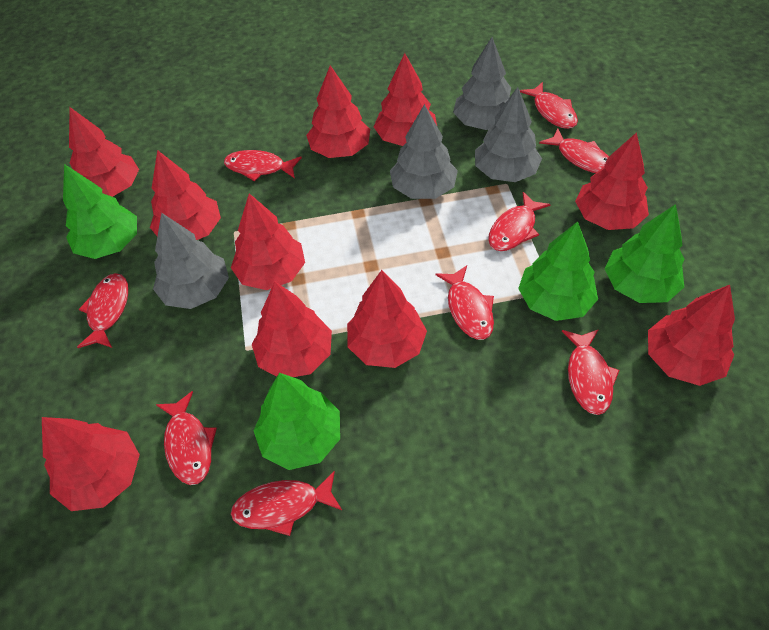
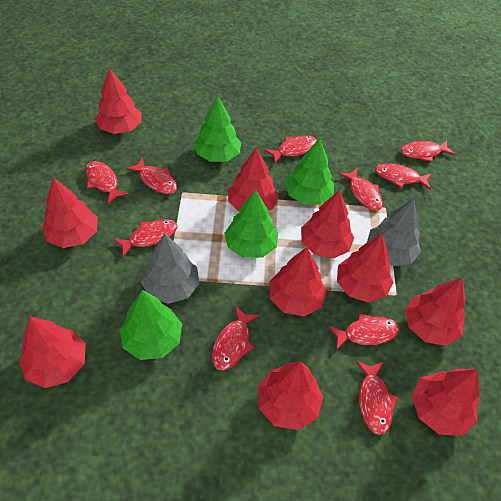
grey tree: [153,213,229,309] [390,104,458,199] [453,37,511,130] [475,87,542,182] = 4 -> [141,234,199,304] [367,199,421,266] = 2
red fish: [77,273,128,348] [156,391,217,485] [224,150,302,181] [231,471,342,536] [435,265,494,340] [488,192,551,251] [520,82,578,129] [539,128,609,173] [562,329,620,415] = 9 -> [86,161,129,204] [113,219,178,257] [126,157,177,194] [212,306,260,371] [264,135,317,164] [328,313,400,350] [339,168,383,211] [356,361,398,435] [375,163,432,189] [400,140,455,162] = 10

